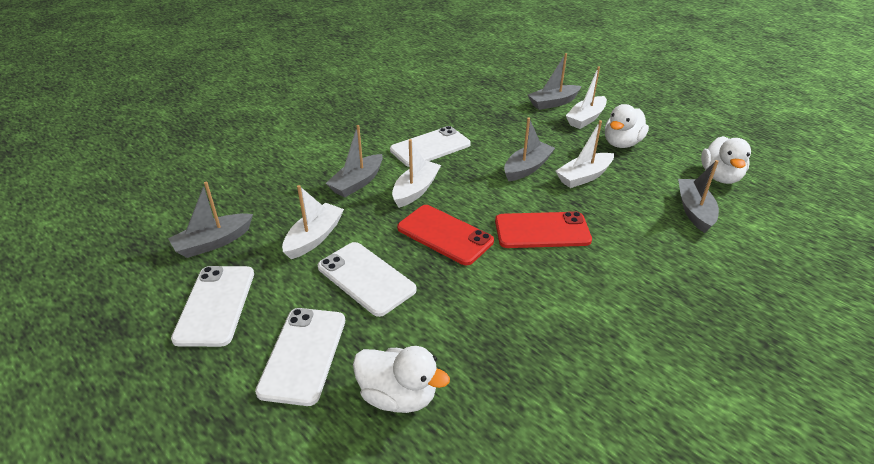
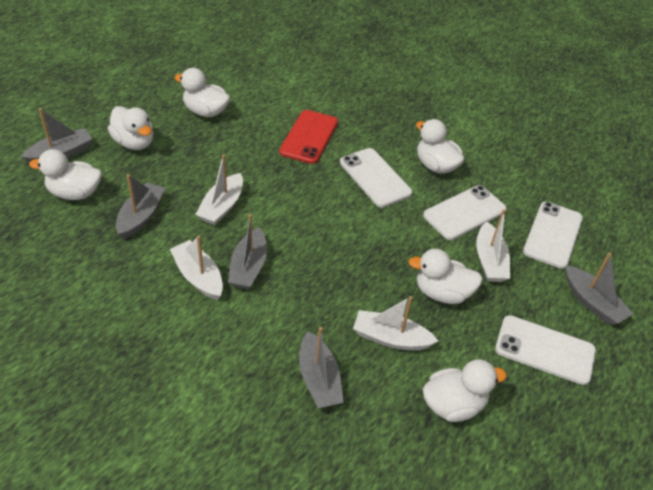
red phone: [397,205,494,265] [495,211,592,248] = 2 -> [279,110,338,164] = 1
white duck: [353,346,450,413] [605,104,649,148] [701,136,751,184] = 3 -> [29,149,102,200] [108,106,153,150] [174,68,230,117] [408,249,483,304] [416,119,464,174] [423,359,507,422] = 6

